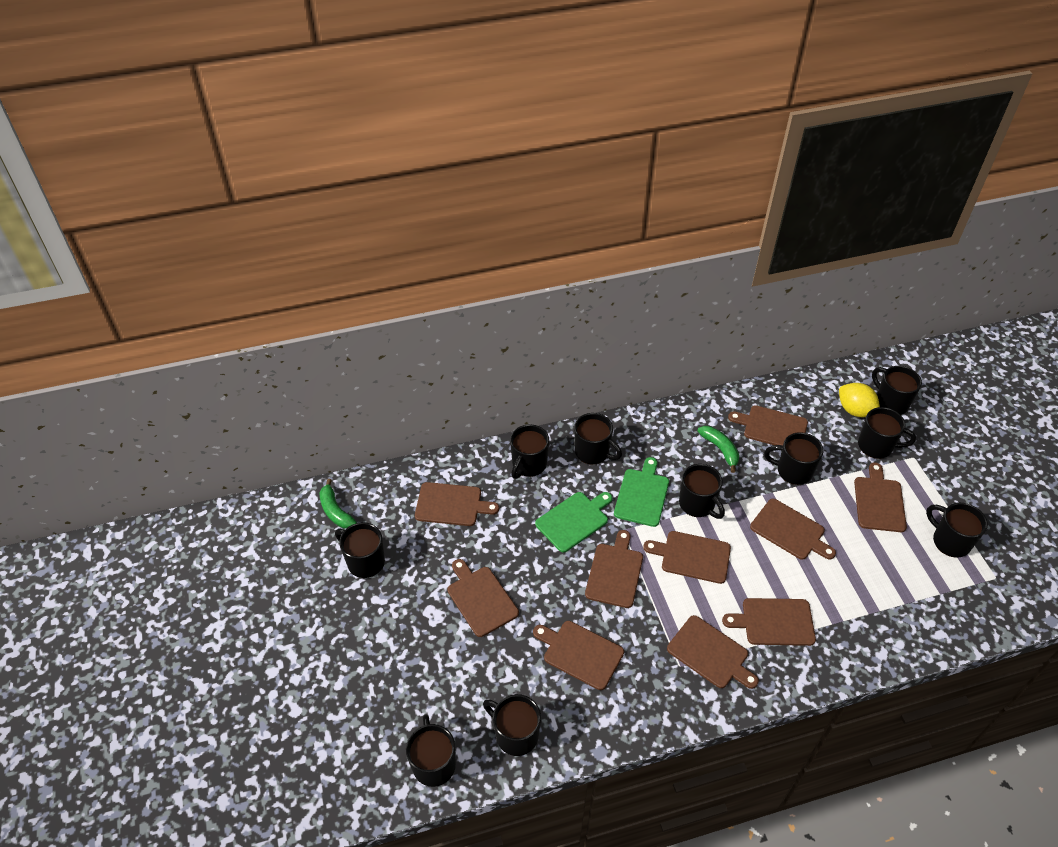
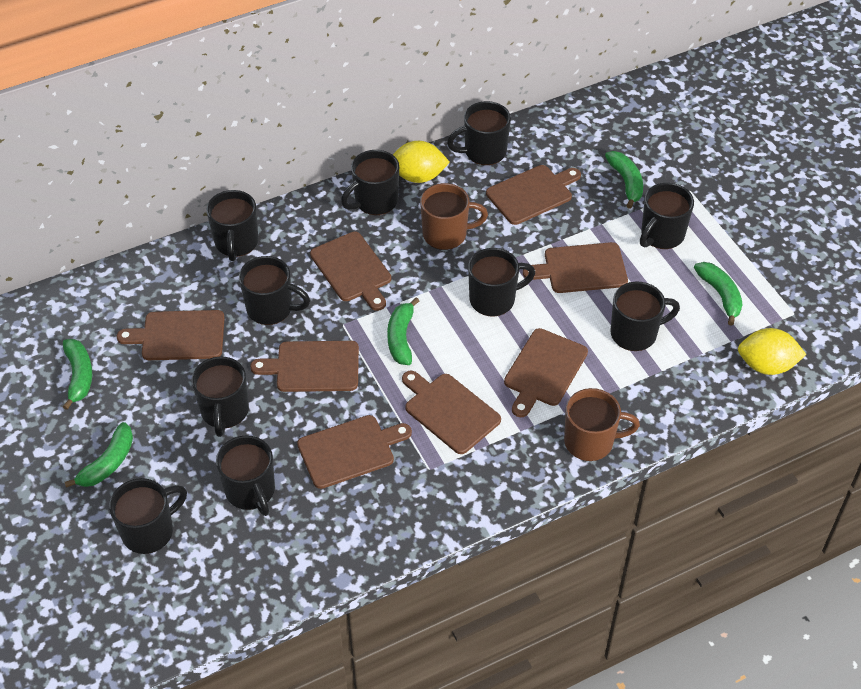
brown cutting board: [415,482,499,526] [447,559,519,637] [533,621,624,690] [585,530,643,608] [643,531,731,584] [667,615,759,689] [722,598,816,646] [728,405,808,445] [750,499,836,560] [854,463,907,532] = 10 -> [117,310,225,360] [250,341,359,392] [297,415,412,489] [310,232,391,311] [402,371,501,454] [486,165,581,225] [504,328,588,417] [523,242,628,293] = 8
brown mug: none = 0 -> [420,183,488,250] [564,388,640,461] = 2
green banana: [319,479,357,529] [697,426,739,473] = 2 -> [63,339,92,410] [65,422,133,488] [387,297,419,365] [605,151,643,209] [694,262,743,326] = 5
green cutting board: [535,492,612,552] [614,457,669,527] = 2 -> none = 0
yellow lemon: [839,383,880,417] = 1 -> [393,141,450,183] [738,328,806,375] = 2

